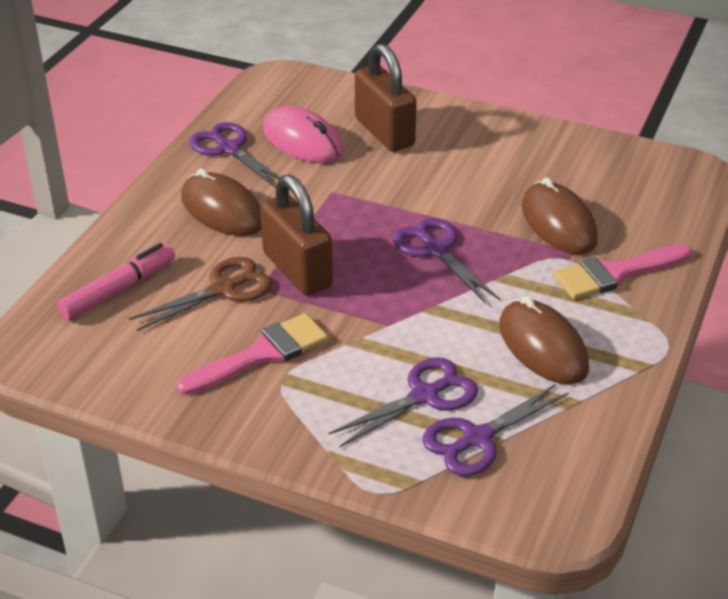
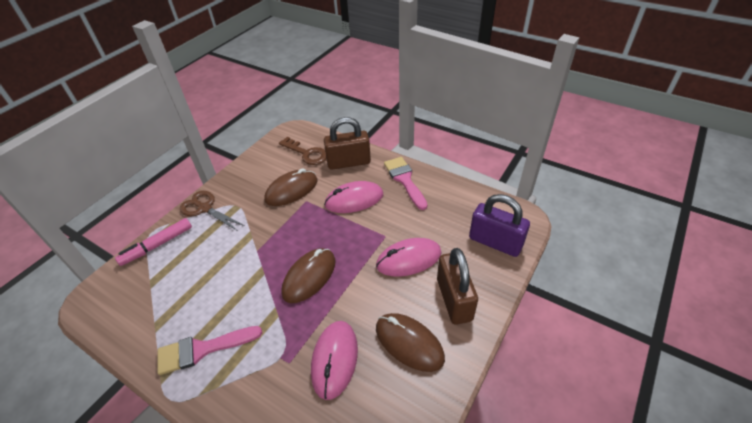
brown key: none = 0 -> [279,137,327,165] = 1
pink mouse: [263,106,343,163] = 1 -> [311,321,358,400] [324,181,383,213] [376,238,441,277] = 3
purple padlock: none = 0 -> [469,194,530,257] = 1
purple scissors: [189,122,280,188] [329,357,478,447] [393,218,500,304] [422,384,569,476] = 4 -> none = 0

